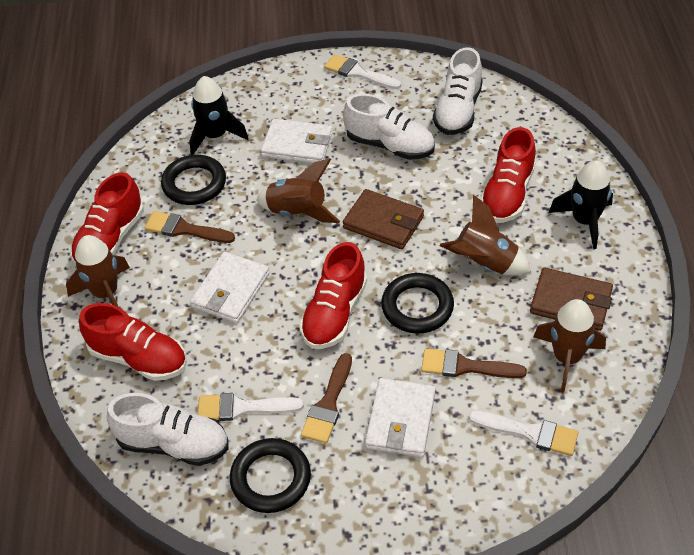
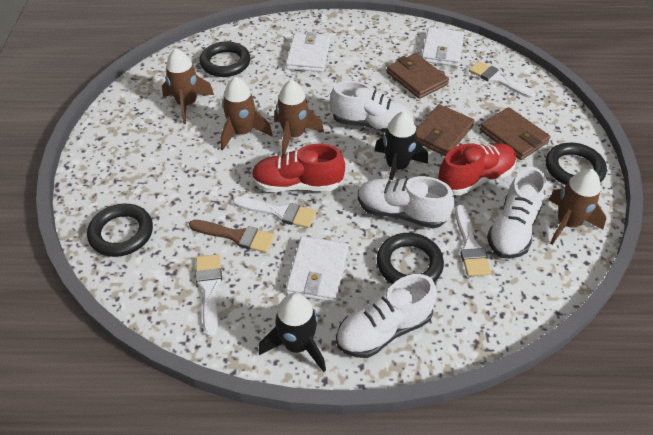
black ring: [161,155,226,205] [230,438,311,513] [381,273,454,333] = 3 -> [87,204,153,257] [200,41,251,77] [377,233,444,284] [546,143,607,185] = 4
brown brush: [145,211,235,243] [301,353,352,443] [421,349,527,378] = 3 -> [189,220,275,253] = 1
brown wallet: [343,189,424,249] [530,268,613,331] = 2 -> [387,53,449,99] [416,104,474,156] [480,107,551,160] = 3
red shoe: [71,172,144,265] [79,303,187,381] [300,242,367,349] [480,127,536,223] = 4 -> [251,144,345,192] [438,143,517,195] = 2
white brush: [198,393,304,421] [324,54,401,89] [469,410,579,456] = 3 -> [196,254,222,337] [233,196,316,228] [455,205,491,276] [469,61,536,98] = 4
white shoe: [107,393,229,466] [343,94,435,160] [433,47,483,135] = 3 -> [330,81,414,133] [336,274,437,358] [358,176,454,229] [487,167,547,259] = 4

